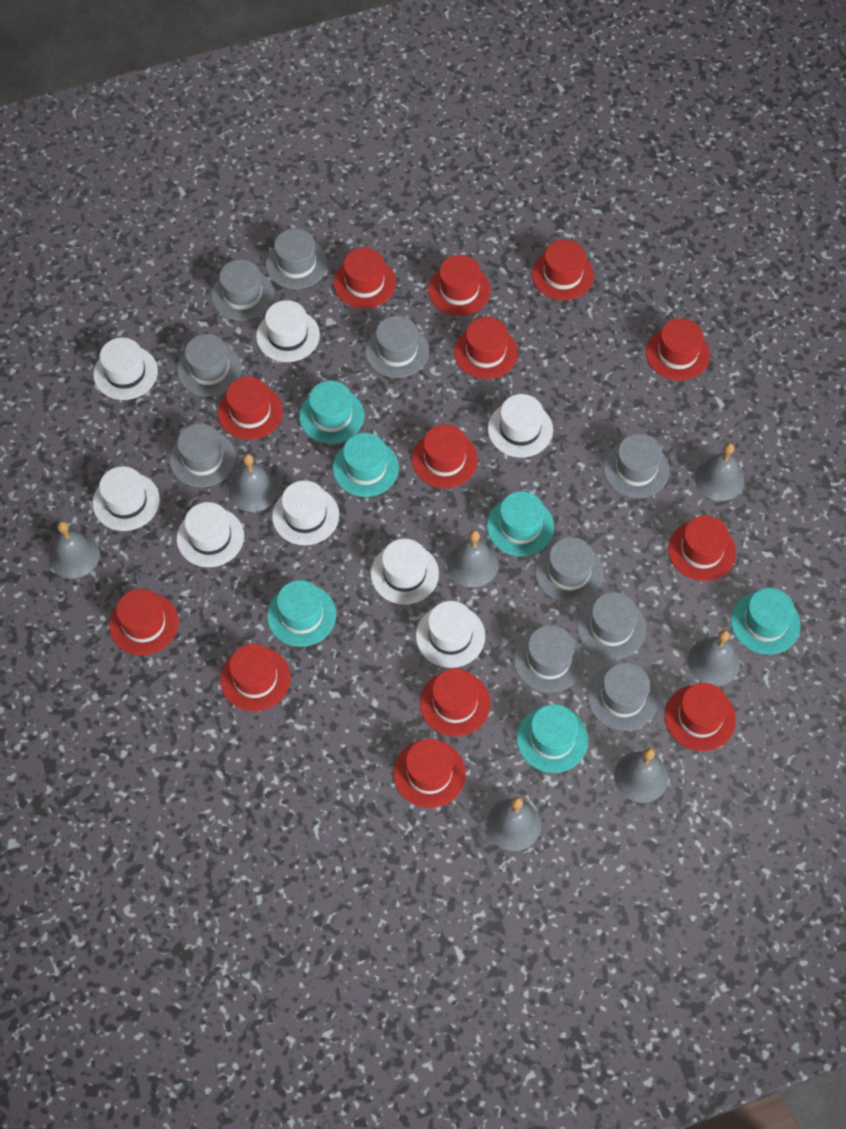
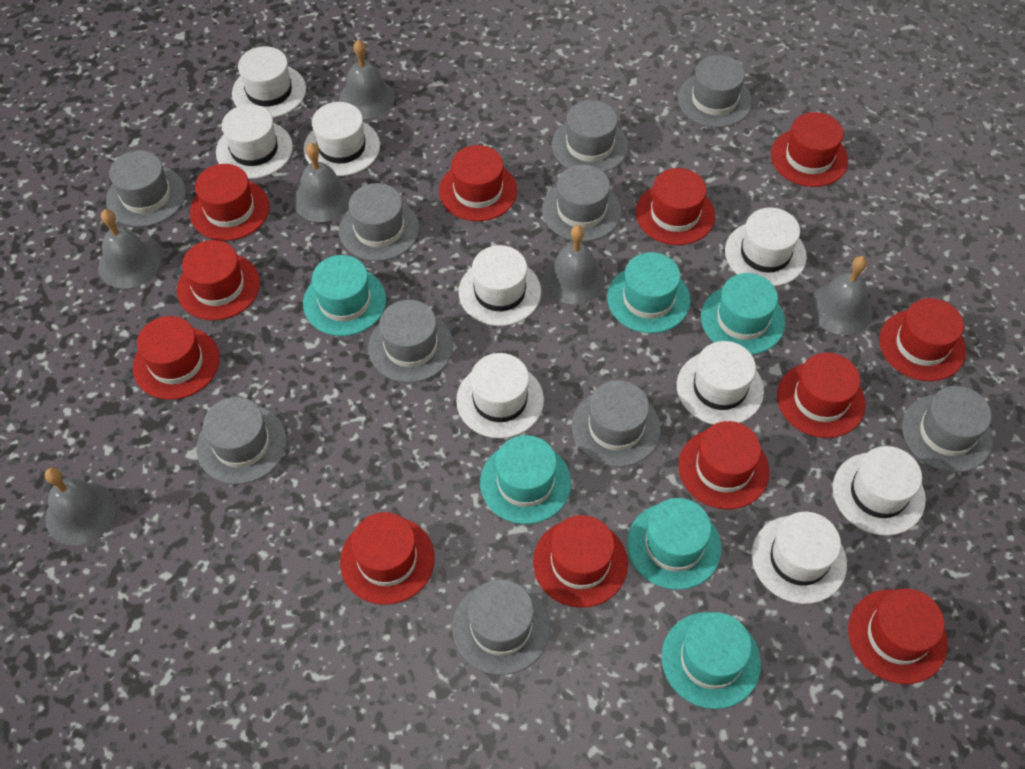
grey bell: [49,521,100,579] [228,454,278,512] [447,530,498,587] [486,797,541,851] [614,748,668,803] [688,630,740,686] [694,443,744,501] = 7 -> [45,467,116,545] [98,209,160,289] [293,143,352,222] [339,40,395,119] [543,225,605,305] [809,256,873,335] = 6
red hat: [109,589,179,655] [218,377,283,440] [220,644,291,711] [334,247,396,309] [393,739,466,808] [412,424,478,488] [420,668,491,737] [428,255,491,316] [454,317,518,379] [532,239,594,300] [646,318,710,381] [665,683,736,751] [668,516,736,581] = 13 -> [133,316,220,400] [177,240,260,321] [190,164,269,241] [340,512,435,605] [439,145,517,221] [533,515,628,608] [636,168,715,245] [678,421,770,509] [771,112,848,187] [777,353,866,438] [848,588,948,684] [879,298,966,381] = 12
white hat: [93,337,158,400] [93,466,160,531] [176,502,244,567] [256,300,320,362] [272,480,339,545] [371,539,439,605] [416,601,485,668] [488,394,553,458] = 8 -> [216,104,293,179] [232,47,306,118] [304,102,380,176] [456,353,544,438] [459,245,541,326] [677,341,764,425] [725,207,807,286] [752,512,847,604] [833,446,926,536] = 9

